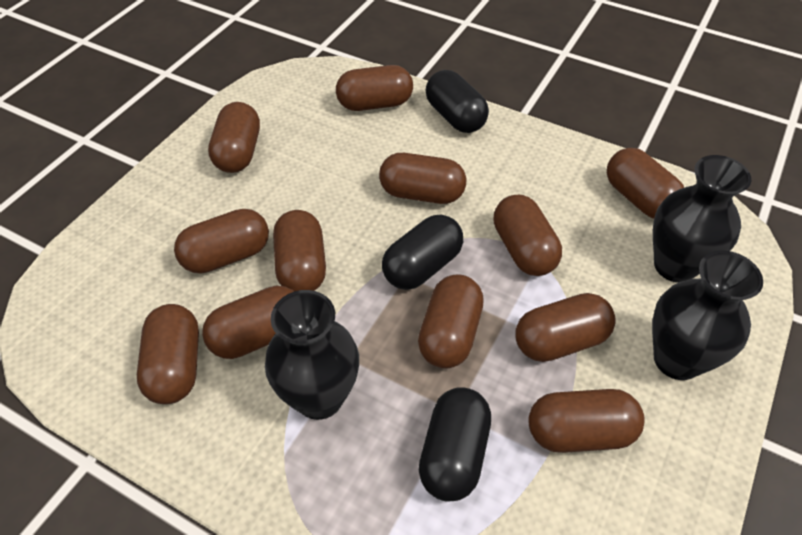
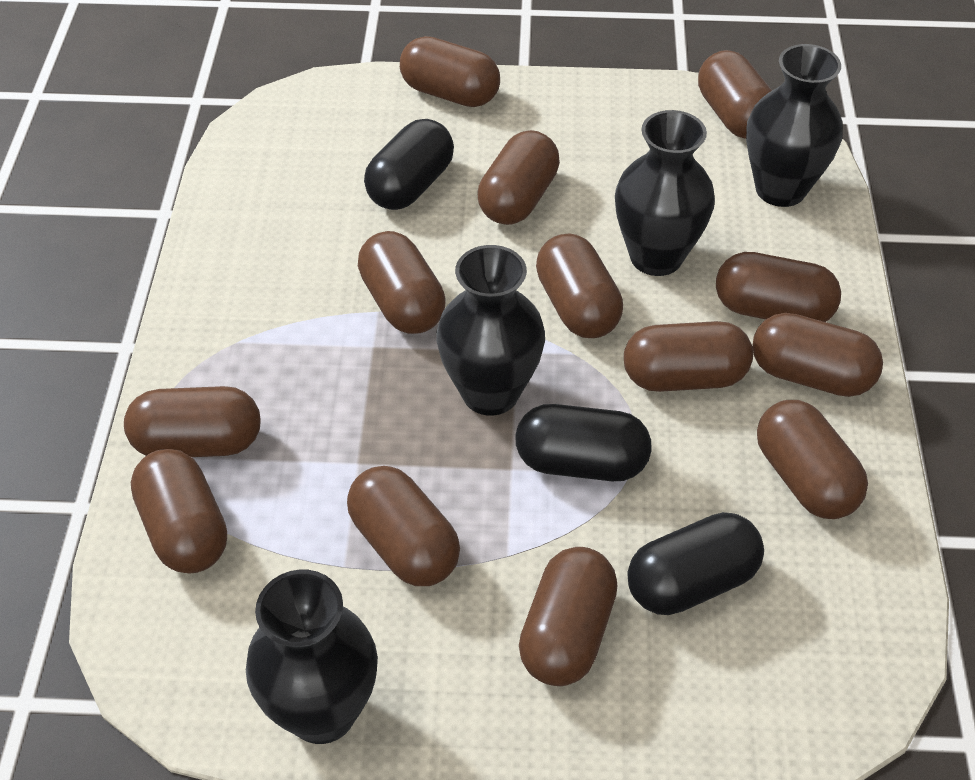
black vase: [265,290,359,420] [652,251,763,380] [653,155,751,283] = 3 -> [246,570,378,744] [436,245,545,416] [615,110,715,276] [746,44,843,207] = 4
brown capsule: [137,304,199,404] [174,209,269,274] [202,286,294,359] [208,102,260,173] [273,210,326,291] [336,65,413,111] [379,153,466,204] [418,274,484,368] [493,195,562,276] [516,293,616,362] [528,389,645,453] [607,148,684,219] = 12 -> [124,386,261,457] [131,449,227,574] [347,466,460,586] [358,231,446,334] [400,36,500,107] [478,130,560,225] [519,547,618,686] [536,233,623,338] [624,321,753,392] [698,50,772,139] [716,252,841,322] [752,313,883,397] [757,400,868,519] = 13

